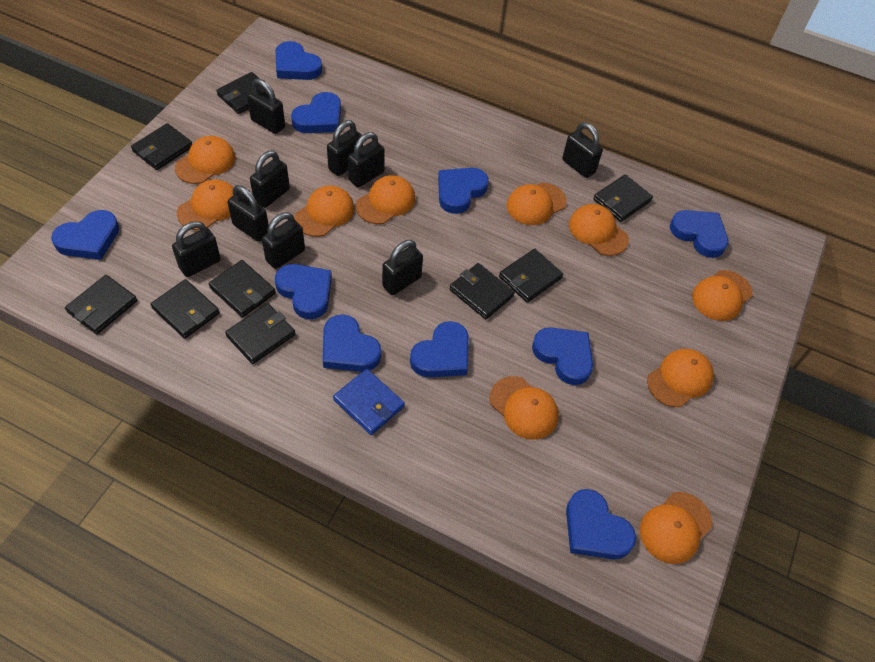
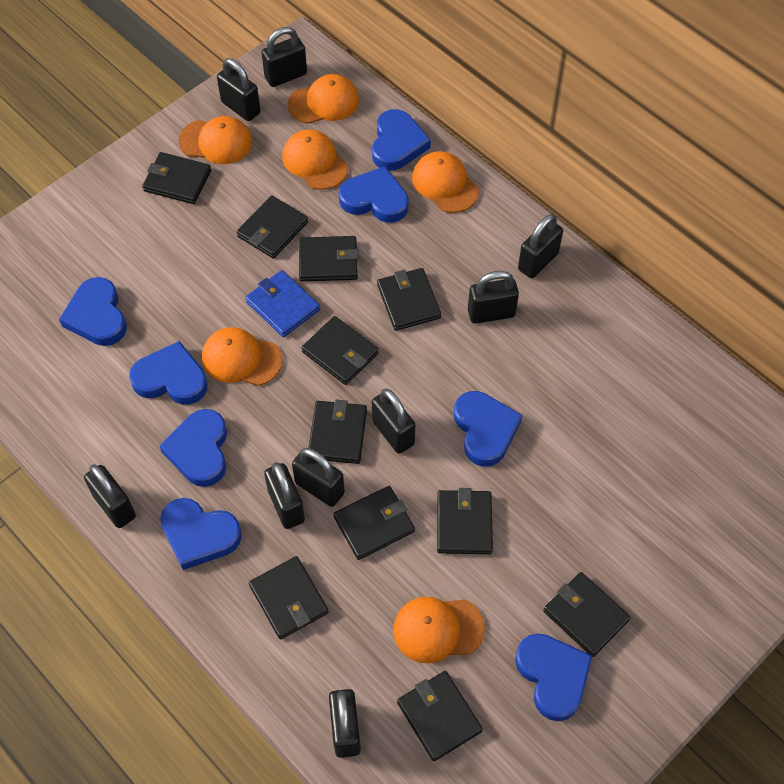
black wallet: [65,275,137,334] [131,123,192,170] [150,279,220,339] [209,260,276,318] [217,72,273,114] [225,304,296,364] [450,263,515,319] [499,249,563,303] [593,174,653,222] = 9 -> [142,152,211,204] [237,196,308,259] [249,556,329,639] [299,236,359,282] [301,316,378,385] [309,400,367,464] [334,486,415,560] [377,268,441,331] [397,671,483,761] [437,488,493,554] [543,572,631,657] = 11
blue heart: [51,210,119,260] [275,41,322,80] [275,264,332,319] [291,92,341,133] [323,314,381,372] [410,321,469,377] [438,168,489,214] [532,327,593,385] [566,489,636,559] [670,210,729,258] = 10 -> [59,277,127,346] [129,341,208,405] [160,409,227,487] [160,498,242,570] [339,166,409,223] [372,109,431,171] [454,391,522,467] [515,634,592,721] = 8
orange cap: [175,136,235,184] [177,179,234,230] [294,185,354,237] [356,175,416,224] [489,376,559,440] [507,182,566,225] [569,204,629,256] [640,492,712,564] [647,349,714,407] [692,270,753,321] = 10 -> [179,116,252,164] [202,327,282,386] [282,130,348,190] [288,74,359,124] [393,597,485,663] [412,151,479,213] = 6

